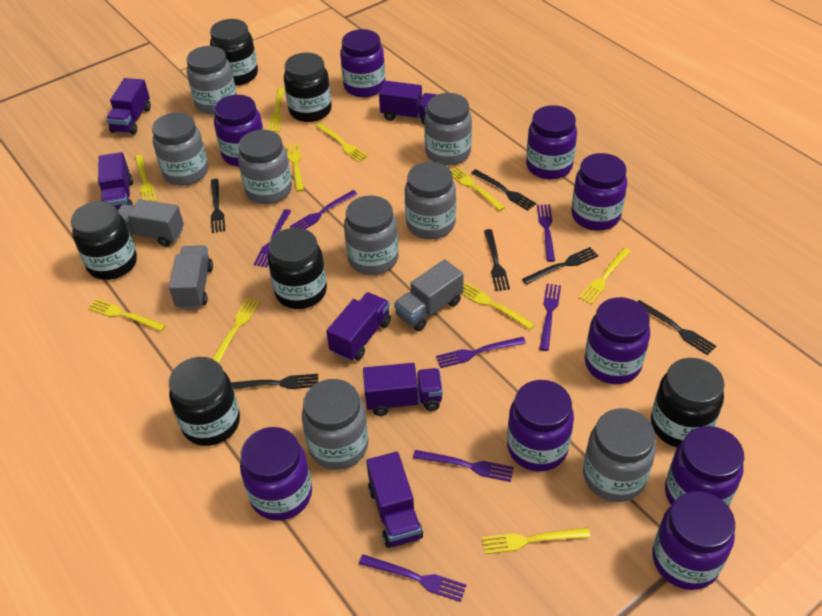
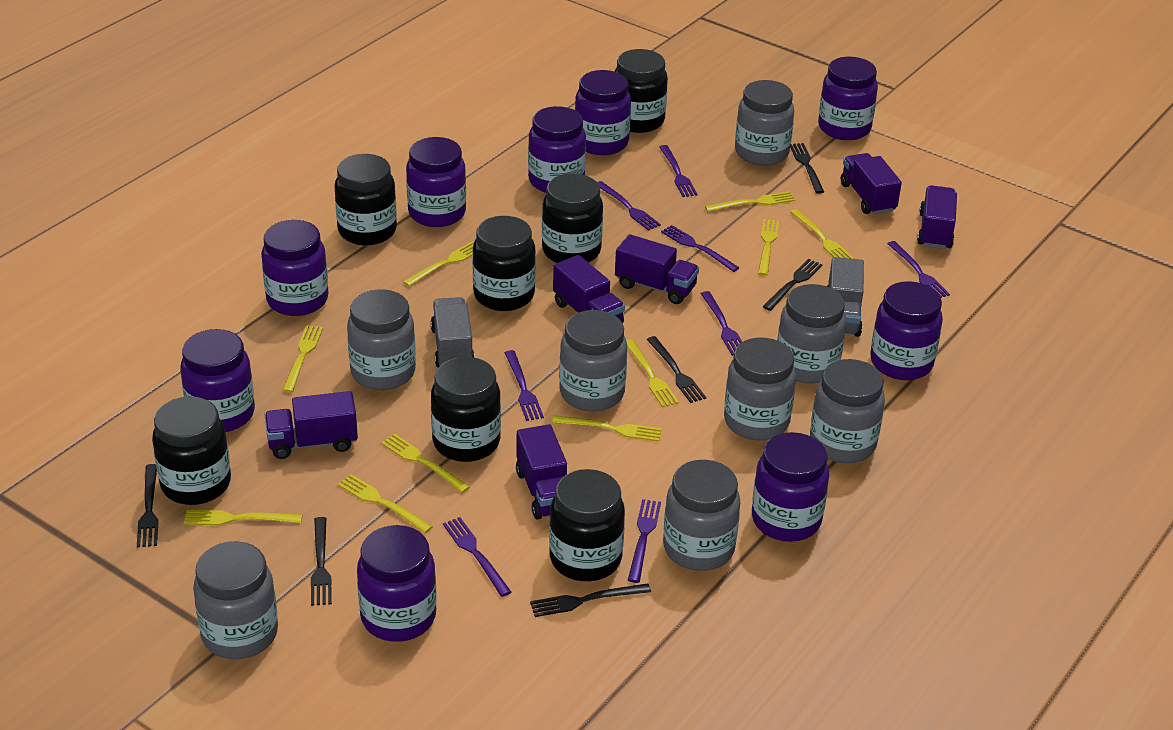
black jar: [71,201,137,280] [169,357,240,446] [210,19,258,86] [268,228,327,309] [284,53,332,122] [651,358,725,447] = 6 -> [152,396,231,505] [335,154,397,245] [431,357,501,462] [472,216,536,311] [542,173,603,263] [549,469,625,581] [614,49,668,133] = 7
grey truck: [118,199,184,247] [169,245,213,309] [394,259,464,331] = 3 -> [431,297,475,368] [827,257,864,337] = 2
purple fork: [254,209,291,267] [290,190,357,229] [359,554,467,602] [413,450,514,482] [436,337,526,368] [537,205,555,262] [539,284,561,351] = 7 -> [443,517,511,597] [505,350,544,421] [597,181,661,231] [628,499,661,583] [659,145,698,197] [661,225,739,272] [700,291,742,356] [887,241,950,298] = 8

